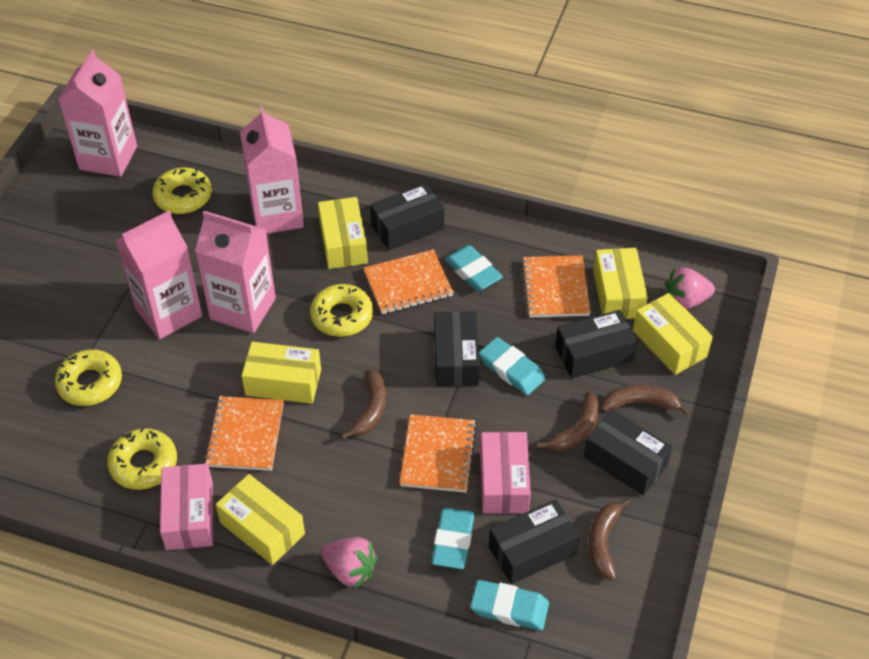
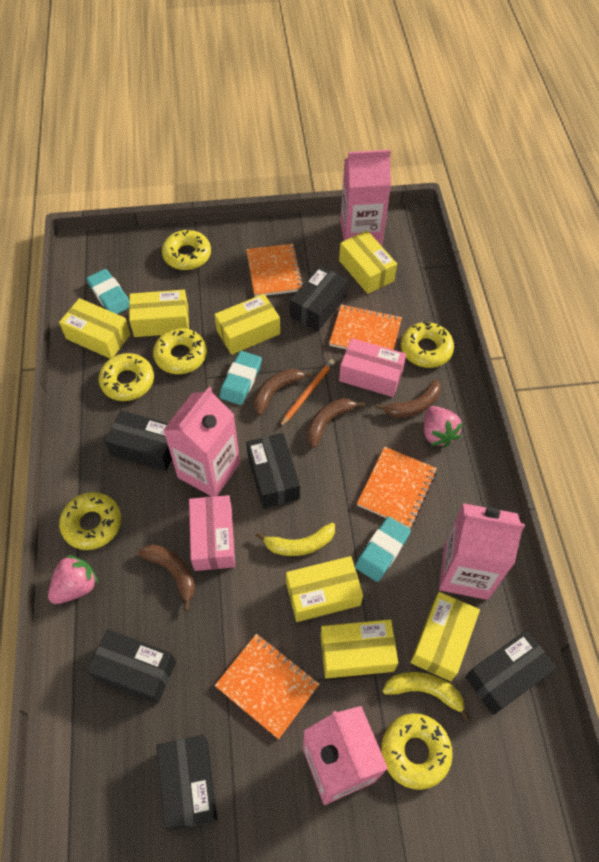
black box: [370,183,444,250] [434,311,480,386] [489,499,580,584] [555,310,637,378] [584,409,672,495] = 5 -> [87,629,176,704] [105,410,172,471] [157,735,218,831] [246,433,300,508] [290,265,348,331] [465,630,556,715] = 6
orange pencil: none = 0 -> [279,359,335,427] = 1
turquoise eraser: [431,508,475,569] [444,245,503,291] [470,580,549,630] [479,337,546,395] = 4 -> [87,269,129,314] [220,351,262,405] [355,517,411,582] = 3
yellow banana: none = 0 -> [256,523,335,556] [383,672,471,721] = 2
yellow box: [216,474,305,565] [241,342,321,404] [318,197,368,269] [593,248,648,319] [633,293,713,375] = 5 -> [59,298,131,359] [129,290,189,337] [214,294,280,355] [286,556,363,622] [320,619,398,678] [339,231,397,294] [410,592,480,681] = 7
yellow donut: [55,349,122,406] [107,428,177,490] [152,167,212,214] [310,284,373,337] = 4 -> [59,492,121,550] [99,353,154,401] [153,328,207,374] [162,230,211,270] [381,713,453,790] [401,322,454,368] = 6

